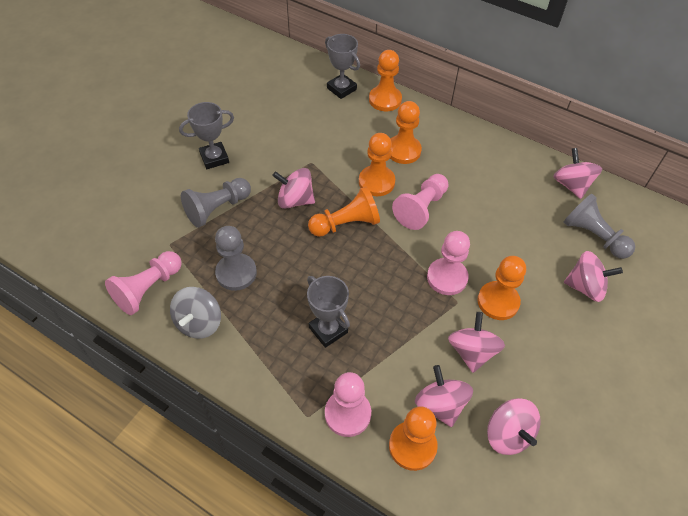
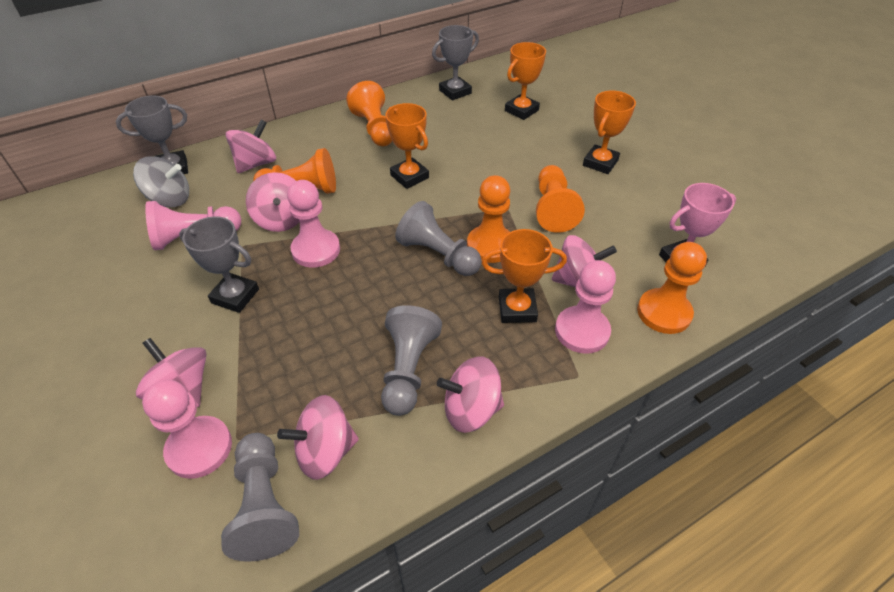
orange pawn: [308,186,380,237] [359,133,395,196] [369,50,402,111] [389,407,438,471] [390,101,422,164] [477,256,526,320] = 6 -> [253,148,336,194] [346,81,392,146] [467,175,510,263] [536,165,585,233] [637,242,707,334] = 5
orange trophy: none = 0 -> [385,103,429,189] [482,229,567,323] [505,42,546,120] [583,90,636,174] = 4
pink trophy: none = 0 -> [659,183,736,266] = 1

